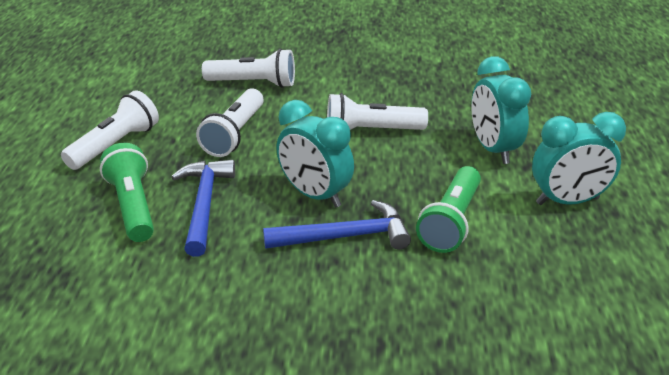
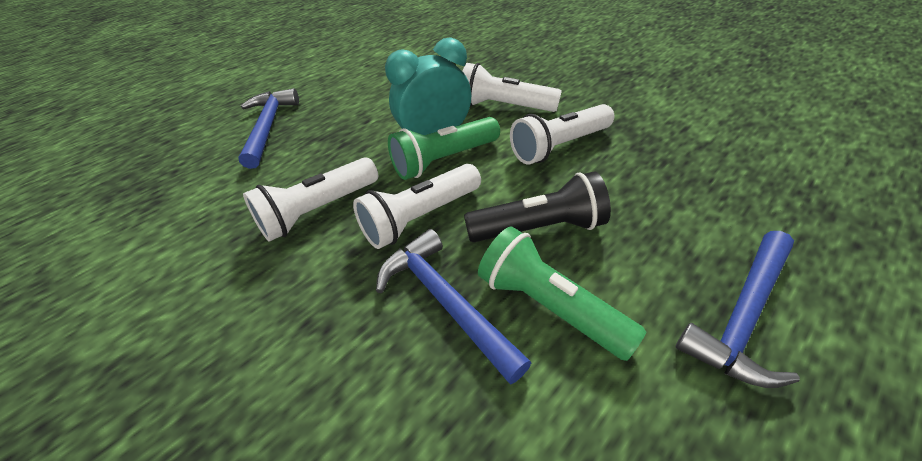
black flashlight: none = 0 -> [464,171,611,242] = 1
blue hammer: [171,160,235,257] [263,200,411,249] = 2 -> [238,88,299,169] [376,229,531,385] [676,231,800,388] = 3
turquoise clock: [276,100,354,207] [471,56,531,164] [532,112,626,205] = 3 -> [385,37,471,135] = 1

